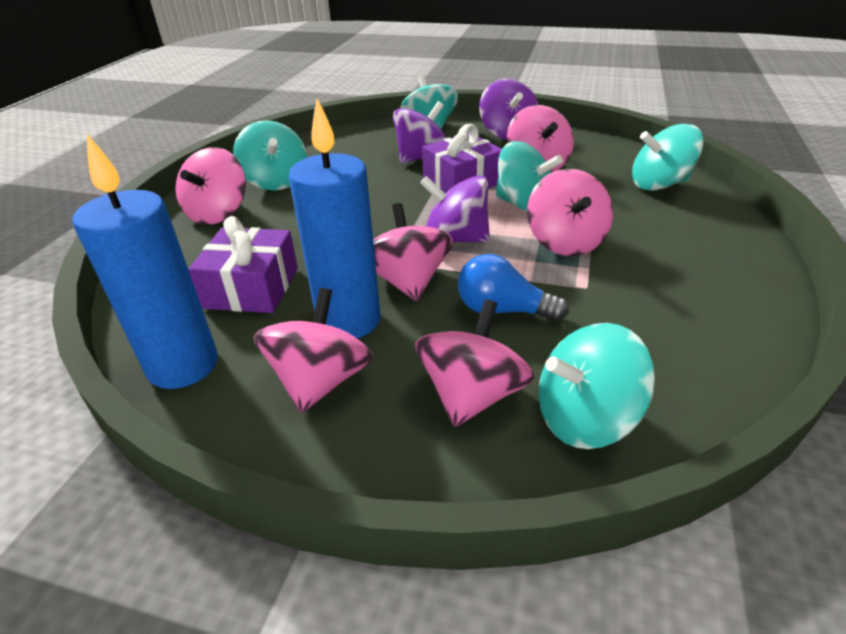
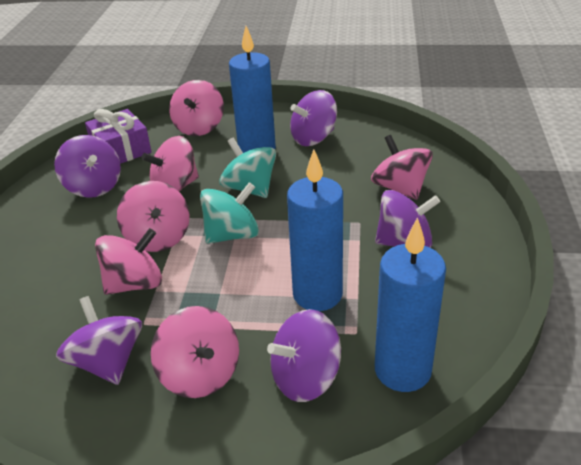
blue candle: [72,134,218,389] [289,98,381,338] = 2 -> [229,26,276,153] [287,149,343,311] [375,217,446,392] = 3
blue light bulb: [458,254,569,322] = 1 -> none = 0
purple gift: [188,216,298,313] [422,124,502,194] = 2 -> [85,109,152,164] = 1
purple spinning top: [393,101,446,163] [420,175,490,242] [479,79,538,140] = 3 -> [54,135,121,198] [56,296,142,385] [267,309,341,402] [290,90,337,146] [375,190,440,248] = 5
turquoise spinning top: [233,120,307,190] [400,75,458,129] [496,141,563,212] [539,323,655,449] [632,124,703,191] = 5 -> [200,182,259,244] [219,138,276,198] = 2

